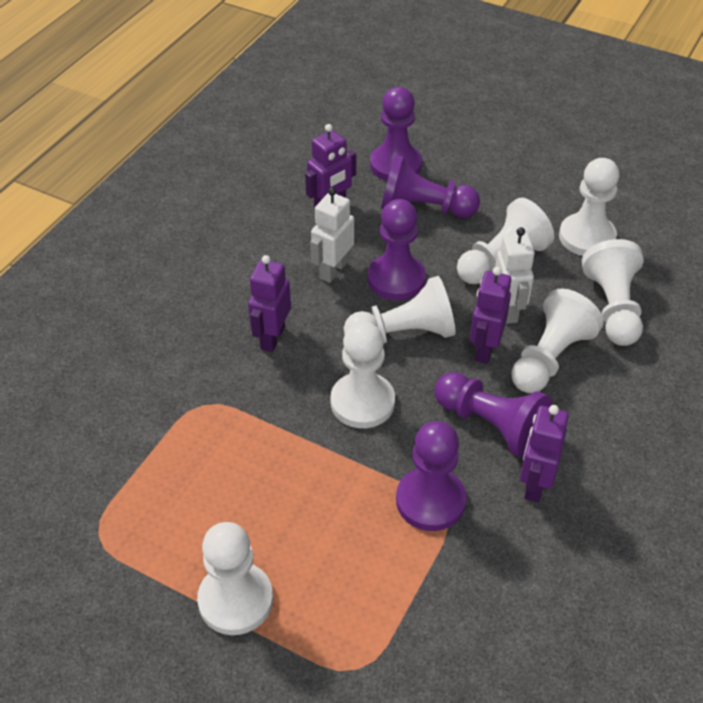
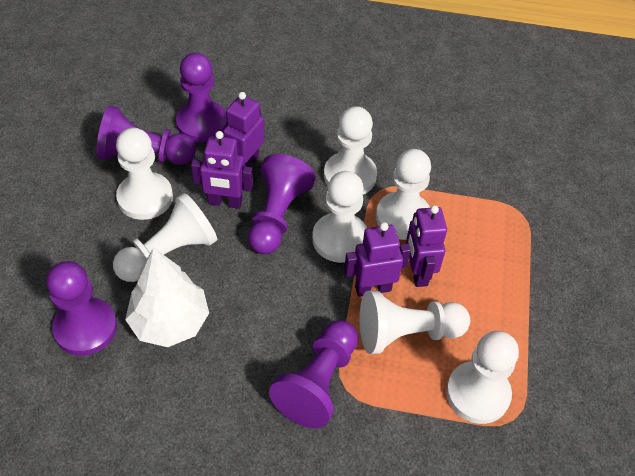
white robot: [310,187,354,283] [495,227,535,324] = 2 -> none = 0
white tree: none = 0 -> [125,248,209,347] = 1

